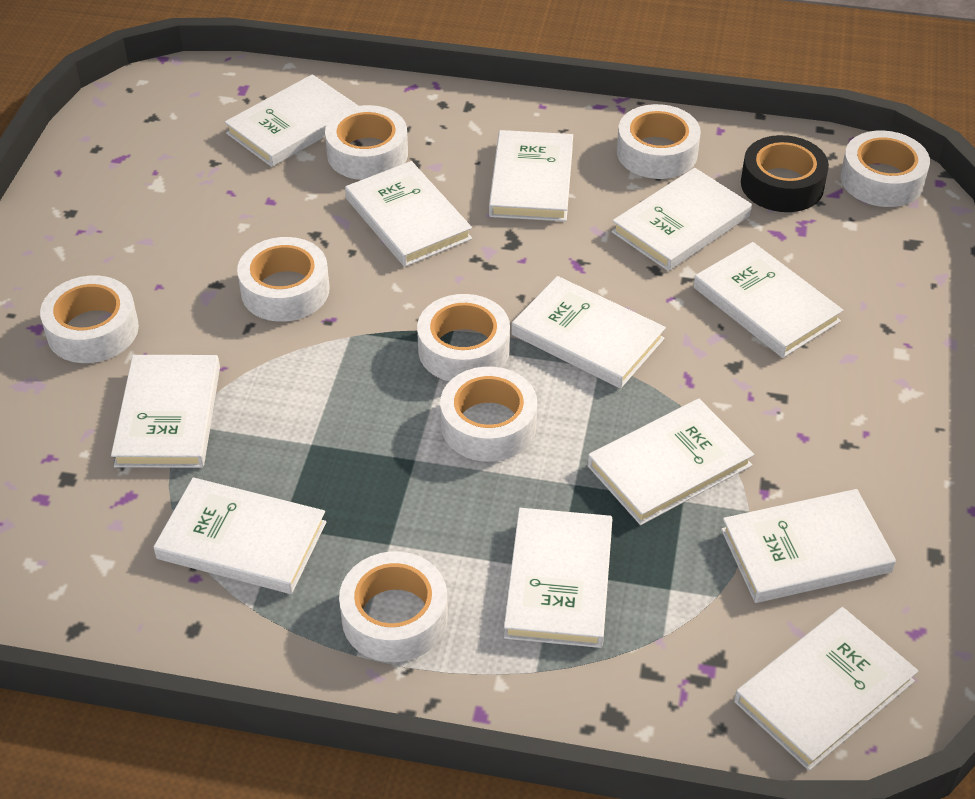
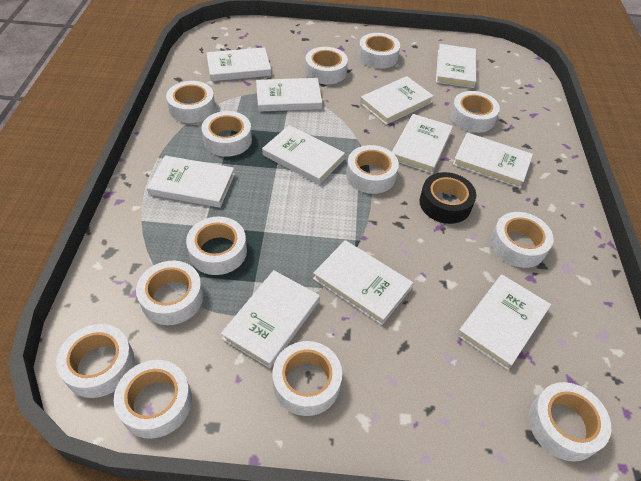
white book: [111,355,220,468] [153,477,326,594] [224,74,358,167] [345,161,472,267] [489,130,573,222] [504,508,613,648] [511,276,666,389] [588,399,754,525] [612,168,752,271] [693,242,843,358] [721,489,896,603] [734,607,918,771] = 12 -> [147,155,235,208] [206,47,271,81] [221,270,320,368] [256,78,322,112] [262,125,345,185] [313,240,413,325] [360,76,434,125] [392,114,453,174] [436,44,476,88] [453,133,533,188] [457,275,551,370] = 11
white tape: [40,275,139,363] [237,237,330,322] [325,105,408,180] [339,551,448,662] [417,294,510,381] [440,367,537,462] [617,104,701,179] [841,130,930,207] = 8 -> [56,324,135,398] [114,360,192,439] [136,261,204,325] [166,81,215,123] [186,217,247,275] [201,111,252,157] [273,341,342,416] [305,47,348,85] [346,145,399,194] [358,33,400,69] [450,91,500,133] [490,212,554,268] [529,382,611,462] = 13

